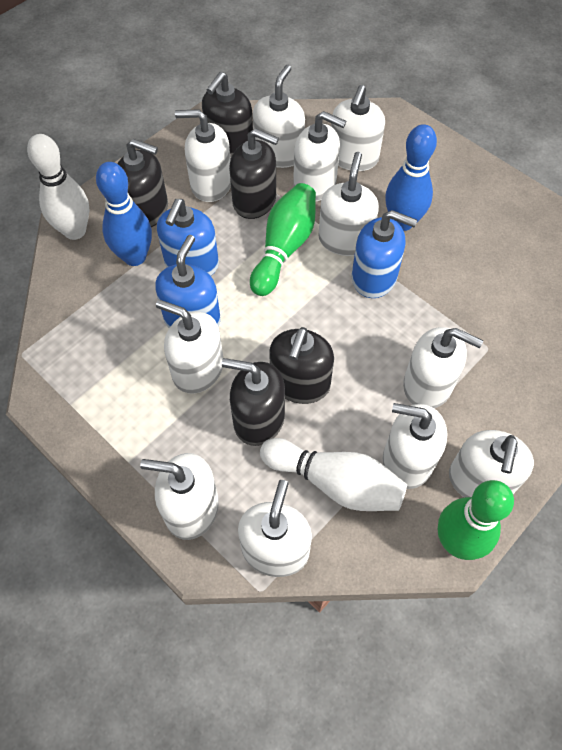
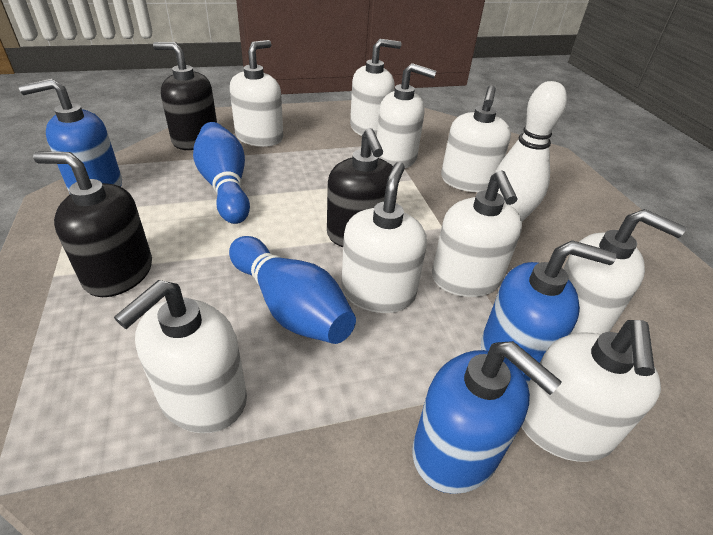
black soap dispenser: [117,139,168,227] [202,72,253,158] [222,358,285,446] [229,128,279,219] [269,327,334,404] = 5 -> [33,151,152,297] [153,42,217,150] [327,128,398,247] = 3
green bowling pin: [250,183,316,296] [438,480,514,560] = 2 -> none = 0
white bowling pin: [27,134,89,240] [260,438,407,511] = 2 -> [495,81,567,222] = 1
white soap dispenser: [140,453,219,540] [156,300,223,394] [175,109,231,202] [238,480,312,577] [253,65,305,168] [293,111,346,201] [318,152,379,256] [331,85,385,171] [383,403,447,489] [403,327,483,408] [449,430,534,498] = 11 -> [114,280,247,433] [230,40,283,147] [341,162,427,313] [350,39,401,137] [377,63,436,169] [432,170,522,297] [441,85,511,192] [521,320,661,462] [563,209,686,335] = 9

